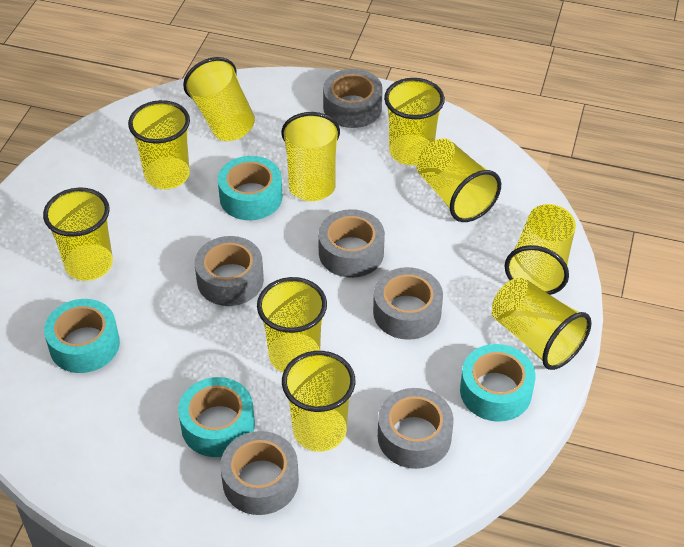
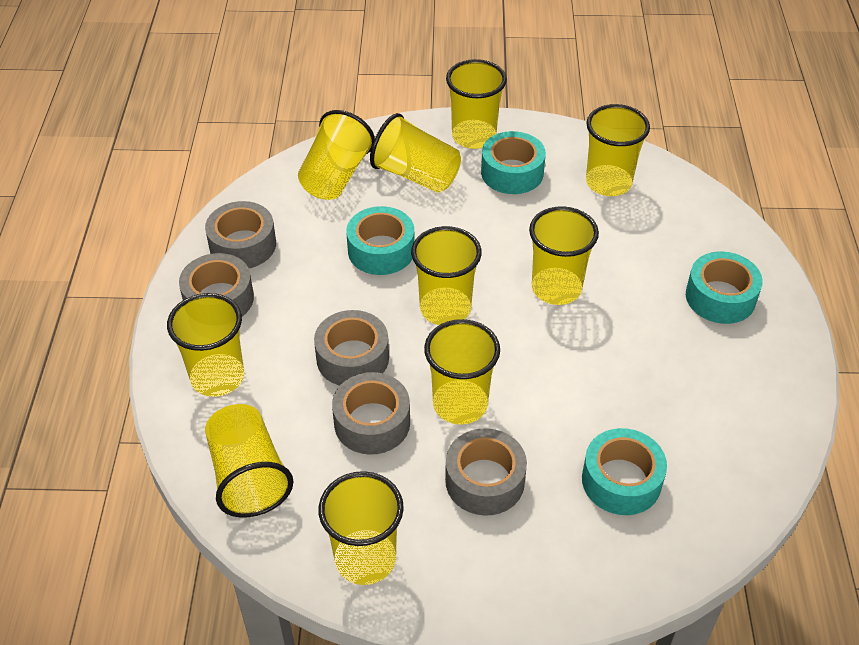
grey tape: [195,236,264,306] [220,431,299,515] [318,209,385,278] [323,69,383,128] [373,267,443,340] [378,388,454,469] = 6 -> [179,253,254,317] [205,201,276,268] [314,310,389,386] [332,372,410,455] [445,428,527,516] = 5

